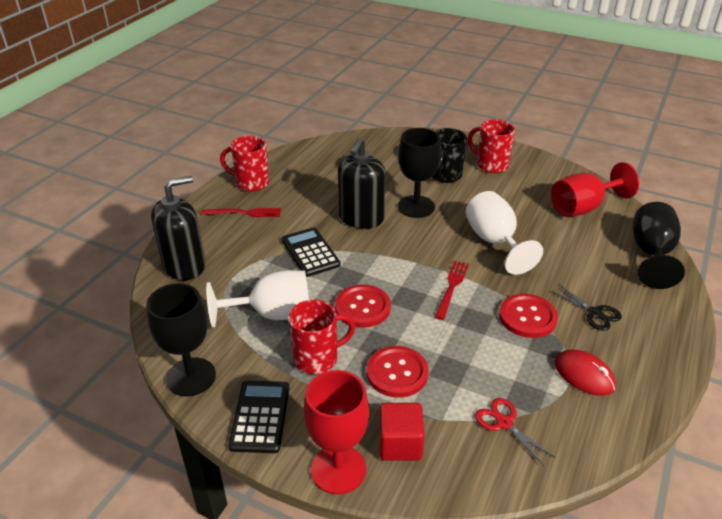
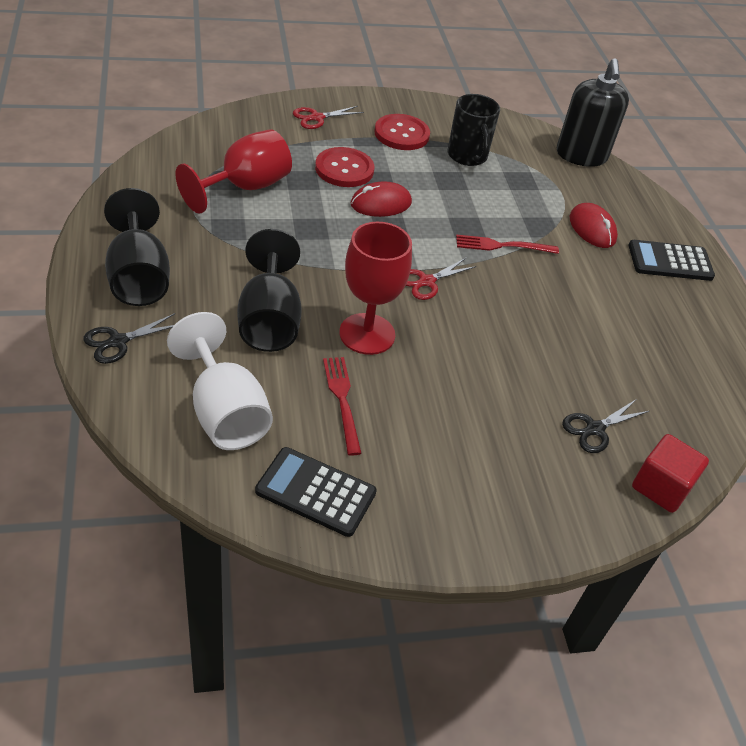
black goblet: [146,283,216,396] [398,128,441,218] [633,202,685,289] = 3 -> [104,188,170,306] [237,229,302,352] = 2
black scissors: [550,284,622,331] = 1 -> [83,313,175,364] [562,400,649,453] = 2
black soap dispenser: [151,176,205,280] [338,138,386,229] = 2 -> [557,58,629,167] = 1
red button: [335,284,391,328] [367,346,428,398] [499,294,558,338] = 3 -> [315,147,374,187] [374,114,430,150] = 2
red mouse: [555,349,616,396] = 1 -> [351,181,412,217] [570,203,618,248] = 2
red mug: [220,136,269,191] [289,300,355,374] [468,119,515,173] = 3 -> none = 0
red scissors: [475,398,556,466] = 1 -> [293,106,364,129] [406,258,477,300] = 2
white goblet: [206,270,309,328] [466,191,543,275] = 2 -> [167,312,273,450] = 1

